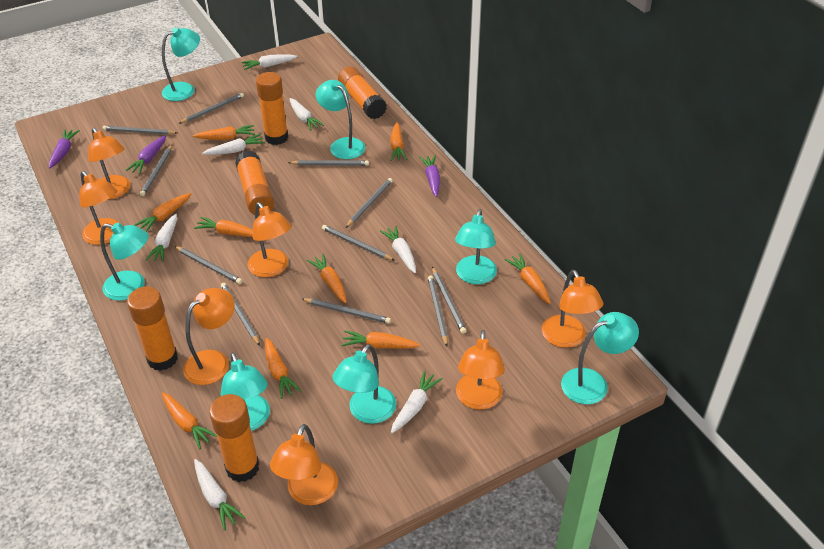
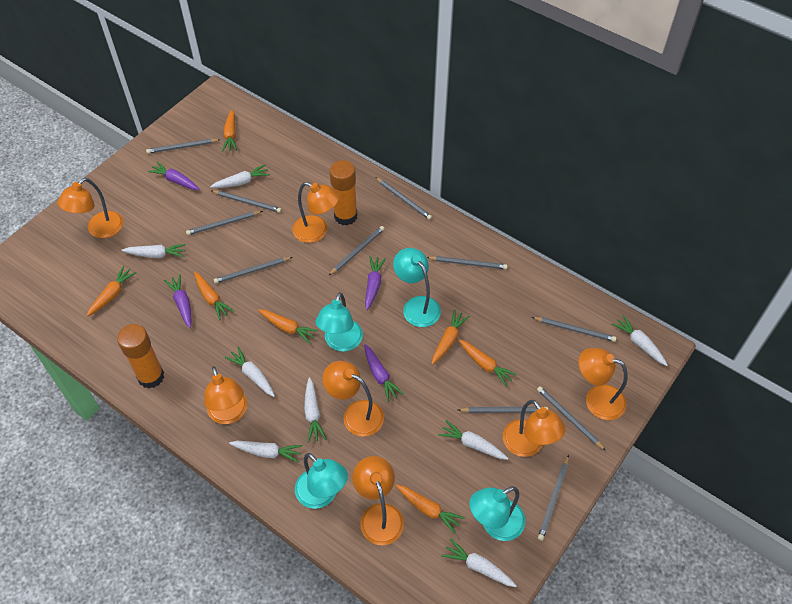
orange carrot: [134,193,191,232] [162,392,217,449] [193,125,255,140] [194,217,253,237] [265,338,301,399] [307,254,347,303] [341,331,420,348] [390,122,407,161] [505,253,551,304] = 9 -> [87,266,136,316] [194,272,234,320] [222,110,237,152] [258,309,319,344] [396,484,465,534] [432,310,470,365] [459,339,517,387] = 7
orange glue stick: [127,287,178,371] [209,394,259,482] [235,151,274,216] [256,72,288,145] [338,67,387,119] = 5 -> [117,324,164,388] [330,160,357,226] = 2
purple carrot: [49,129,80,168] [125,135,166,174] [420,155,440,197] = 3 -> [148,162,200,190] [164,274,192,328] [364,344,404,402] [365,256,386,310] = 4
turquoise lamp: [100,223,149,301] [162,27,200,101] [221,352,270,431] [315,80,365,159] [333,344,396,424] [455,209,497,284] [561,312,639,404] = 7 -> [295,453,348,509] [315,292,363,352] [393,248,441,327] [469,486,525,541] = 4
white carrot: [146,214,177,262] [194,459,246,531] [202,134,265,155] [241,54,297,70] [290,98,324,131] [380,225,416,273] [391,370,443,433] = 7 -> [122,244,186,258] [210,164,270,188] [224,347,275,397] [229,441,302,463] [304,377,326,443] [438,420,508,460] [441,538,517,587] [612,315,668,366] = 8

